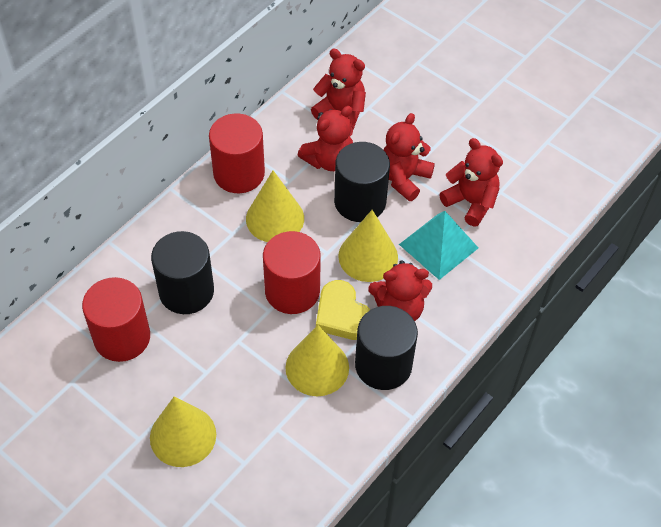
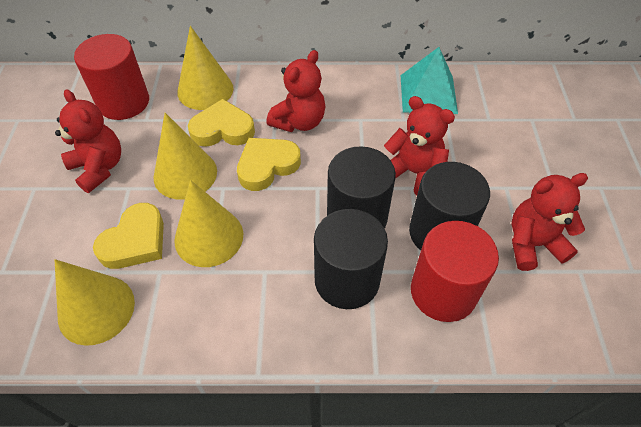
red cylinder: [82,277,150,362] [209,113,265,193] [263,231,321,314] = 3 -> [74,34,149,120] [411,221,499,322] = 2
red teddy bear: [298,106,353,171] [311,48,366,130] [368,260,432,321] [384,113,435,201] [439,138,503,226] = 5 -> [55,89,121,193] [266,50,325,132] [384,96,455,195] [512,173,588,271] = 4
yellow heart: [316,280,371,340] = 1 -> [93,203,164,269] [188,99,255,147] [237,138,301,191] = 3

